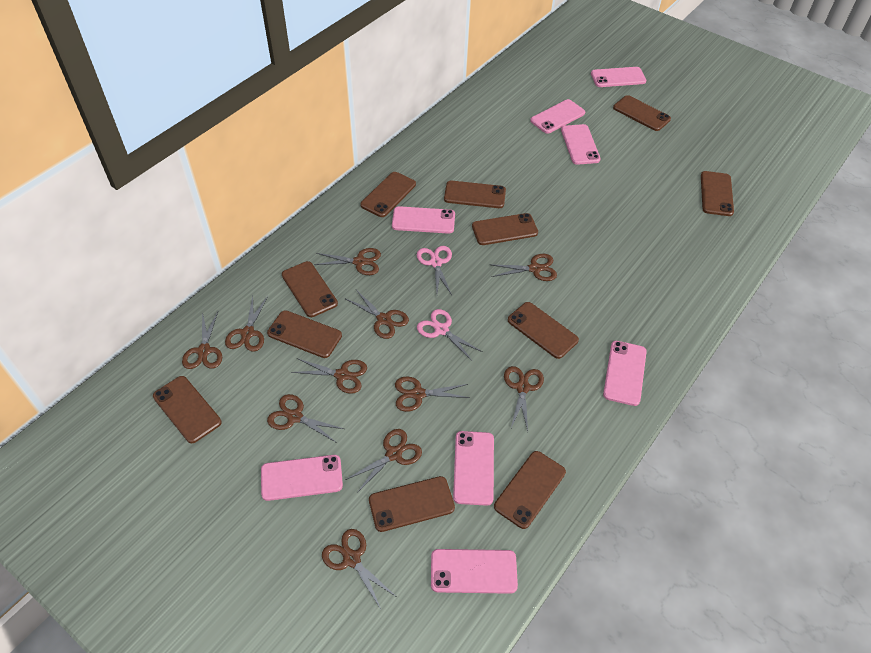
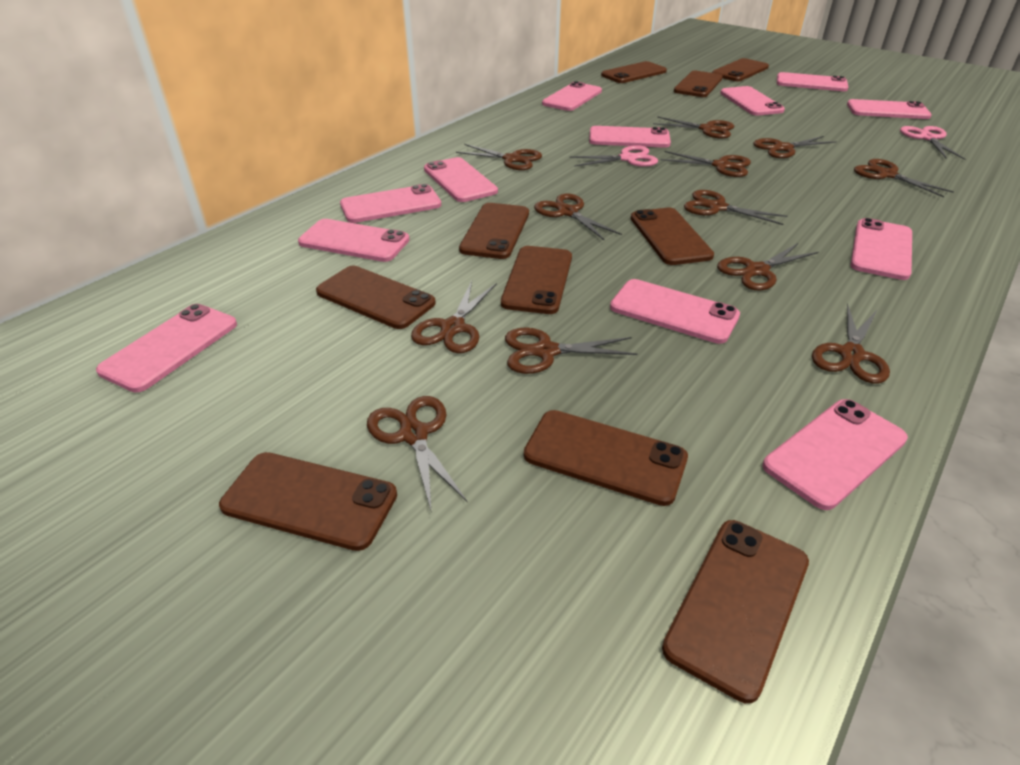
brown phone: [153,376,221,443] [267,310,342,358] [282,261,338,317] [360,172,416,217] [369,476,455,532] [444,181,506,208] [472,213,538,245] [494,451,566,529] [508,302,579,359] [613,95,671,131] [701,171,734,216] = 11 -> [219,452,397,551] [316,266,436,329] [459,203,529,259] [501,246,572,314] [524,410,688,506] [601,61,667,83] [631,208,714,265] [662,520,809,703] [674,71,723,97] [712,58,769,81] = 10
brown scissors: [182,312,222,369] [225,296,268,352] [267,394,344,443] [291,358,367,394] [314,248,381,275] [322,529,395,609] [345,429,422,493] [346,291,409,339] [395,376,470,412] [492,254,557,281] [504,366,544,431] = 11 -> [367,396,467,510] [411,281,496,353] [456,144,542,170] [505,327,638,374] [534,193,622,240] [653,116,734,138] [661,151,751,177] [684,190,788,225] [717,243,819,291] [753,136,837,158] [812,304,890,384] [854,159,954,197] = 12
pink phone: [261,455,343,501] [392,206,455,234] [431,549,518,594] [453,431,494,506] [530,99,585,134] [561,124,601,165] [591,67,646,87] [603,341,647,406] = 8 -> [96,304,237,392] [298,219,410,262] [340,184,441,223] [424,157,498,202] [542,81,602,111] [589,126,671,148] [610,279,740,344] [720,86,785,116] [763,399,908,510] [777,72,848,91] [847,99,932,119] [851,218,912,280] = 12

